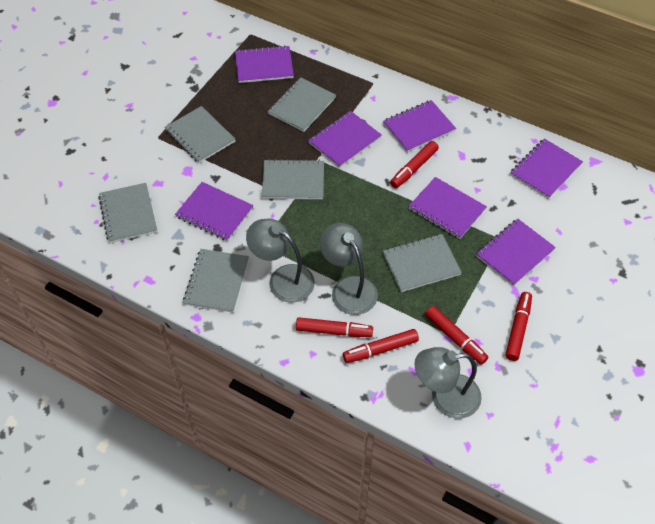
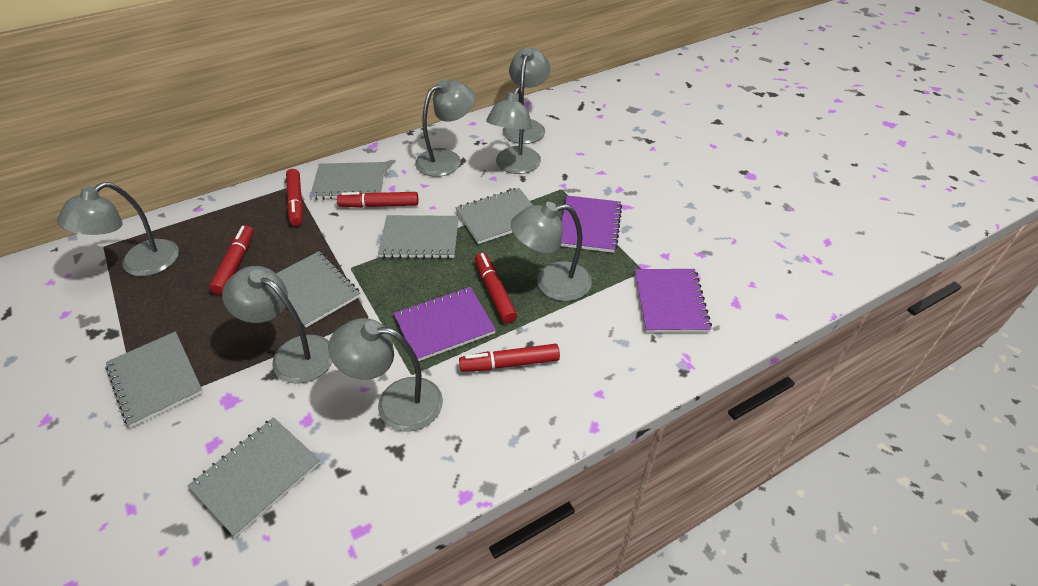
grey lamp: [246,219,315,303] [320,223,378,315] [415,347,482,419] = 3 -> [57,182,179,276] [222,266,332,384] [328,318,443,431] [415,79,475,177] [486,87,541,174] [502,48,550,144] [511,202,592,301] = 7
purple notebook: [175,182,254,241] [235,45,294,83] [308,111,382,168] [383,100,456,152] [409,177,487,239] [476,219,556,286] [510,138,583,199] = 7 -> [394,287,496,361] [561,196,622,253] [635,269,712,333] = 3

